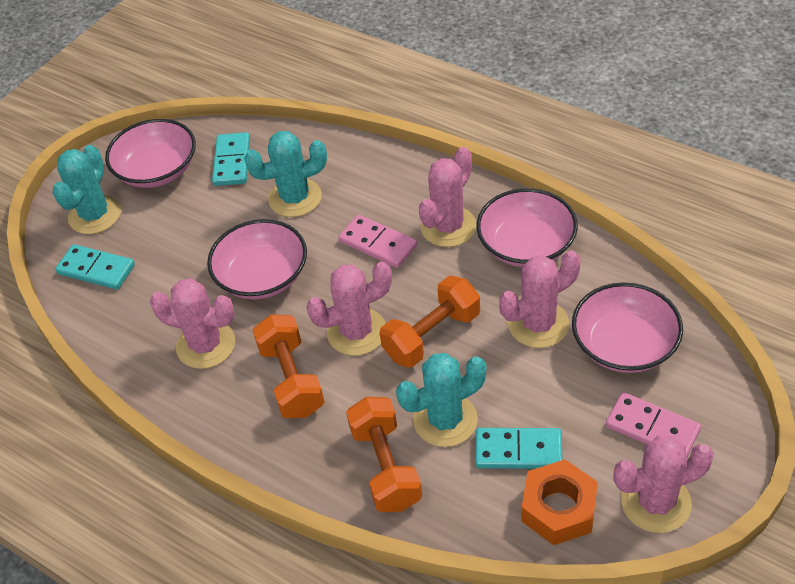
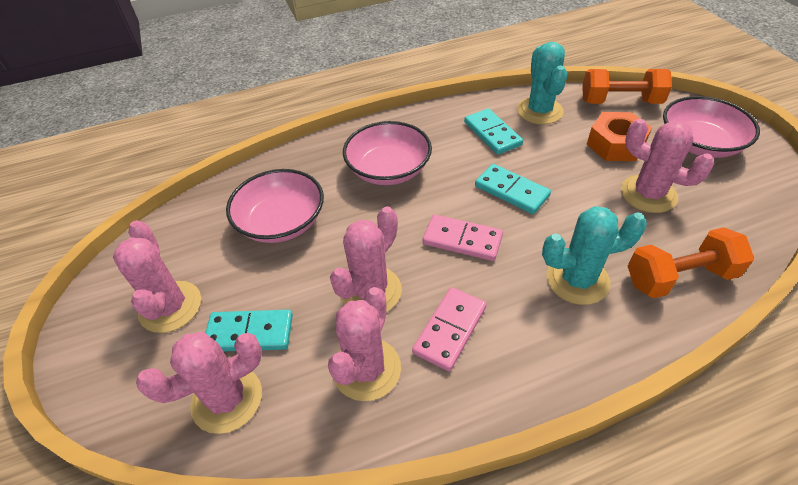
orange dumbbell: [253,315,325,418] [346,397,422,512] [380,276,480,368] = 3 -> [582,69,672,104] [628,227,754,299] = 2
pink bowl: [105,119,196,188] [207,219,307,299] [476,188,578,267] [572,282,683,373] = 4 -> [226,169,324,243] [343,121,432,185] [663,96,760,158] = 3
turquoise cactus: [52,145,121,234] [244,131,327,217] [396,353,486,447] = 3 -> [517,42,567,124] [542,206,647,305] = 2

